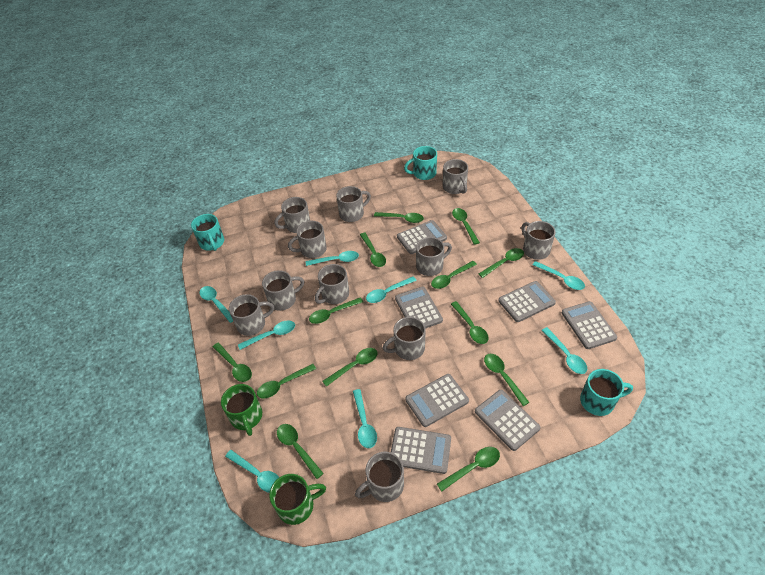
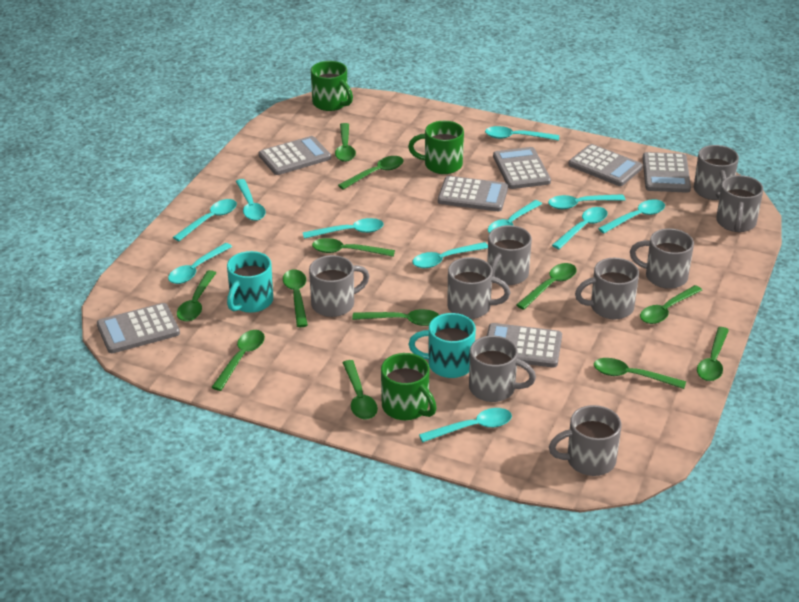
green mug: [221,384,262,436] [269,474,326,525] = 2 -> [311,61,353,111] [381,353,437,420] [408,121,464,174] = 3
green spoon: [213,343,252,382] [257,364,316,399] [277,424,324,479] [309,297,363,324] [322,348,377,387] [360,233,386,267] [374,212,424,223] [431,261,477,289] [437,447,500,492] [451,301,489,344] [452,208,480,245] [479,248,524,278] [484,354,530,406] = 13 -> [177,270,216,321] [211,330,265,391] [283,269,308,327] [312,238,395,257] [335,123,356,162] [338,156,404,189] [342,360,378,419] [352,309,439,326] [516,263,577,310] [594,358,686,389] [640,285,702,324] [697,327,729,381] = 12
grey mug: [229,294,274,336] [262,270,304,311] [274,197,310,233] [288,221,326,258] [315,264,349,304] [336,186,371,222] [355,452,404,502] [383,317,426,360] [416,237,452,276] [443,159,468,194] [522,221,556,260] = 11 -> [309,255,369,317] [447,257,510,319] [469,336,536,402] [487,225,532,285] [549,405,621,476] [575,258,639,319] [630,229,694,289] [694,145,739,200] [716,175,764,232] = 9
turquoise mug: [191,214,224,251] [404,146,437,180] [580,369,633,416] = 3 -> [227,251,273,313] [409,313,476,378] = 2
turquoise spoon: [200,286,233,323] [225,450,279,493] [238,320,295,350] [306,251,359,266] [353,389,377,448] [366,276,417,303] [532,261,585,290] [542,327,587,374] = 8 -> [168,243,232,284] [173,199,237,241] [236,179,266,221] [303,218,384,239] [412,242,488,268] [419,408,512,442] [485,126,559,141] [488,200,542,233] [548,194,625,209] [552,207,607,249] [598,199,665,233] = 11

